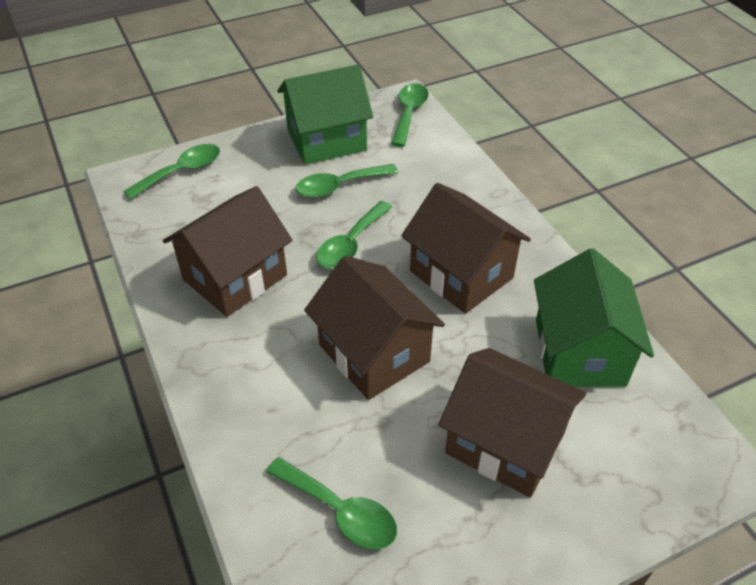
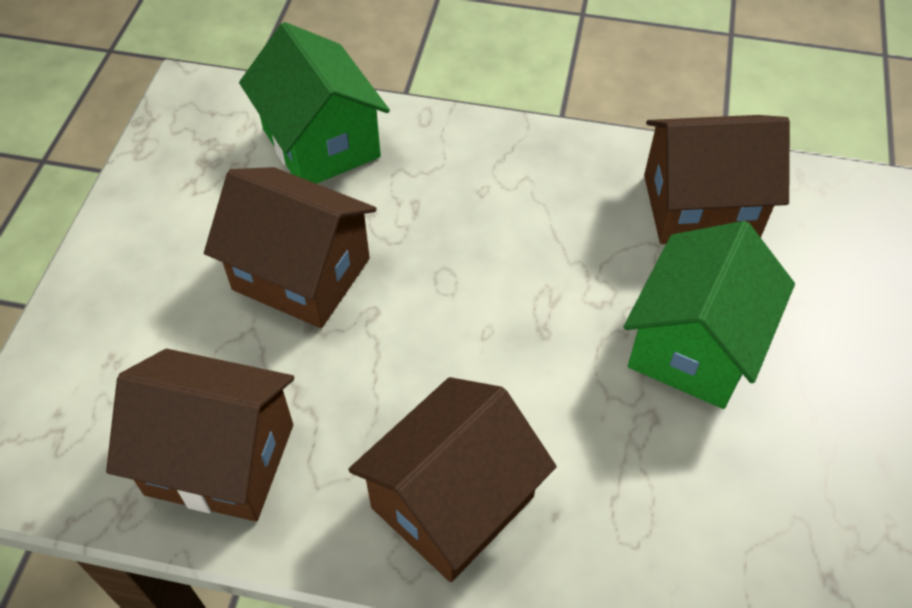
green spoon: [123,144,220,199] [266,457,397,549] [295,164,398,198] [316,201,392,269] [391,84,429,147] = 5 -> none = 0

